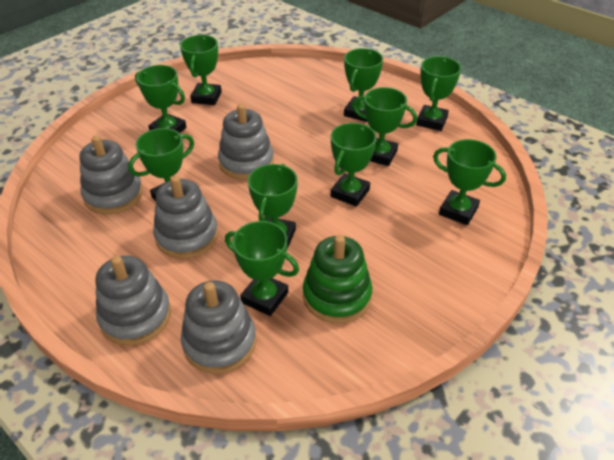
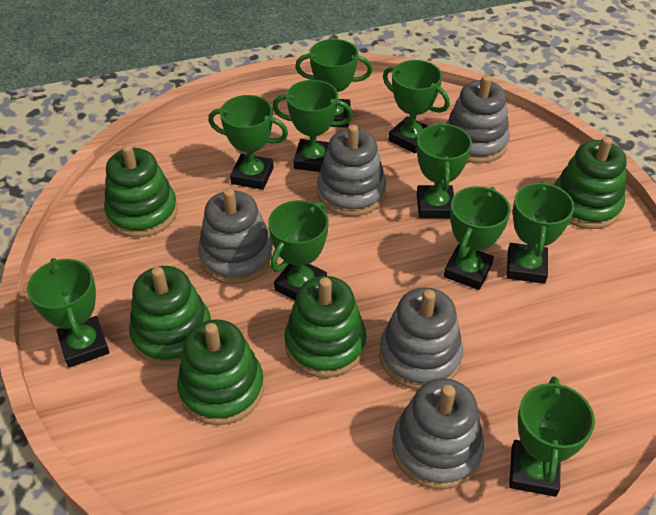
green stacking toy: [303,235,372,323] = 1 -> [104,144,178,238] [129,266,211,367] [177,319,264,425] [284,276,367,378] [554,137,627,229] = 5

